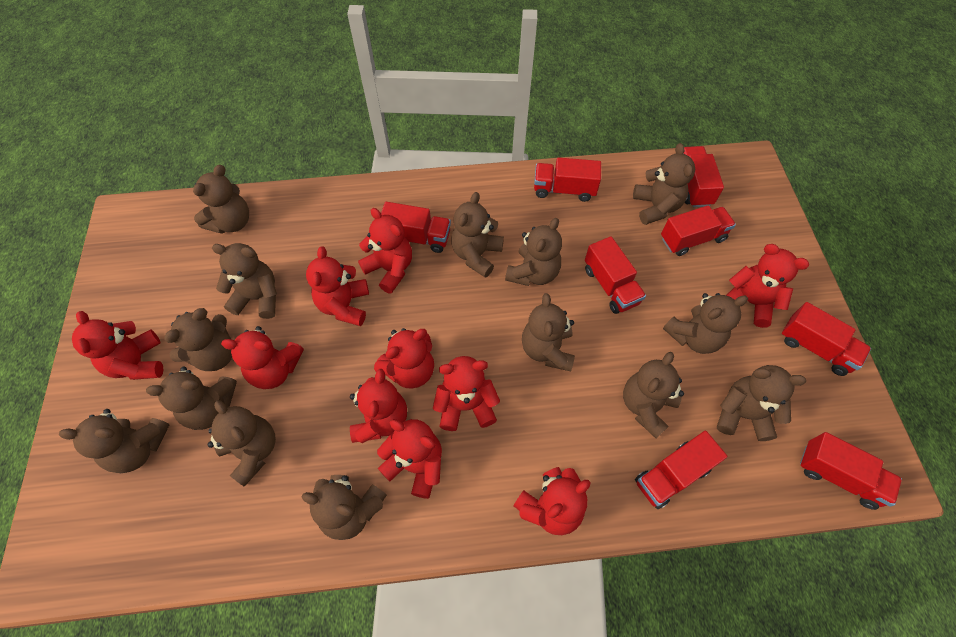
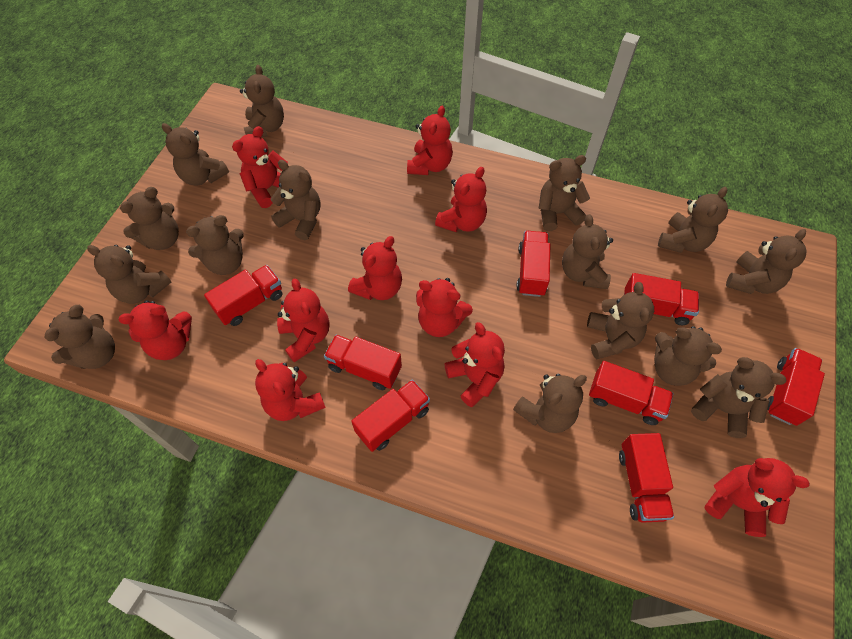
brown teddy bear: [59,409,170,473] [146,367,237,430] [164,308,232,371] [193,165,249,234] [208,400,276,487] [212,243,277,319] [302,475,387,540] [451,192,504,278] [505,218,562,286] [522,293,575,371] [623,352,684,439] [633,143,695,225] [663,293,748,354] [717,365,806,441] = 14 -> [45,305,115,369] [87,245,171,304] [120,187,179,250] [162,123,229,186] [186,215,244,275] [240,65,284,137] [271,160,321,240] [513,373,587,433] [538,155,590,231] [562,214,613,289] [587,282,654,360] [654,326,722,386] [658,187,728,253] [691,357,787,438] [726,229,806,294] = 15

